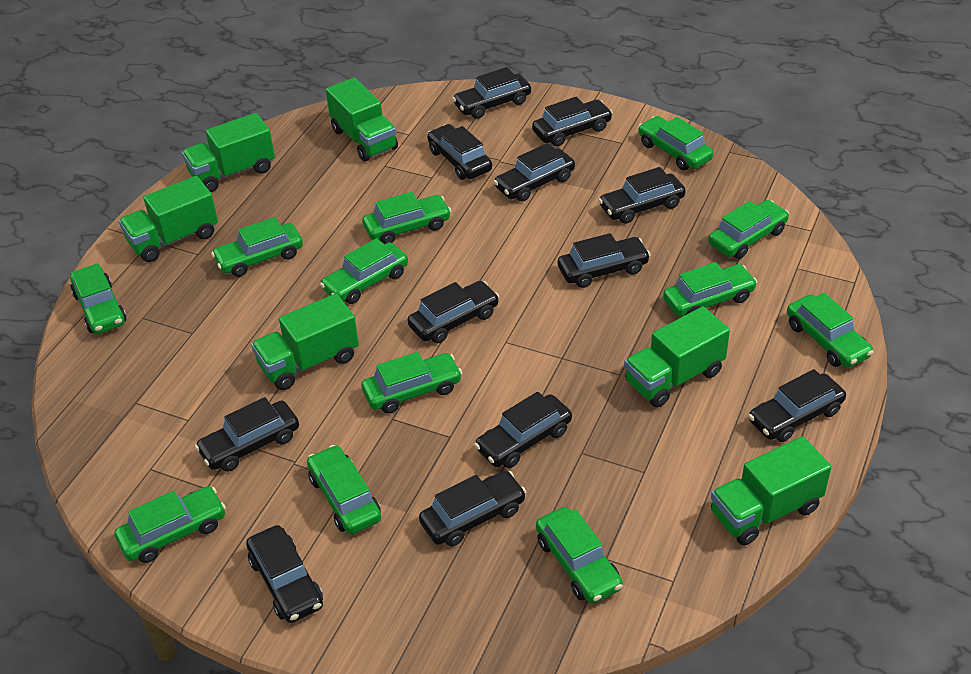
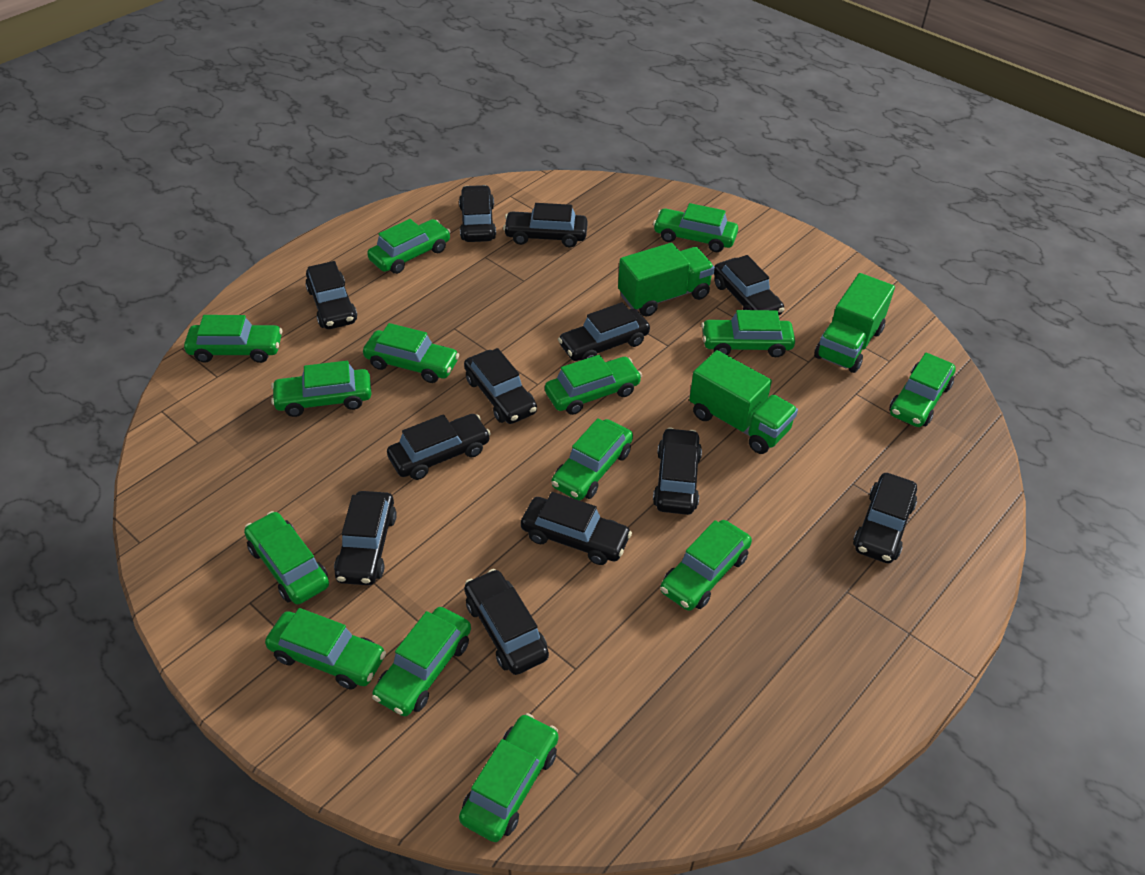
green car: [70,263,126,334] [115,486,226,563] [211,217,303,277] [307,445,381,534] [320,238,408,304] [361,352,462,414] [362,192,451,244] [536,507,623,604] [638,116,714,170] [663,262,757,317] [708,200,789,259] [787,293,874,368] = 12 -> [184,315,282,363] [244,511,329,604] [265,608,386,690] [271,361,372,417] [363,323,459,383] [367,219,451,274] [372,607,471,716] [459,713,558,842] [545,355,642,415] [551,418,633,500] [653,203,738,252] [660,520,752,611] [701,310,795,357] [889,352,956,427] = 14
green truck: [119,176,218,262] [182,113,275,192] [251,294,359,390] [326,77,398,161] [624,306,730,407] [711,436,831,545] = 6 -> [618,243,715,317] [689,350,798,454] [814,273,895,373] = 3

